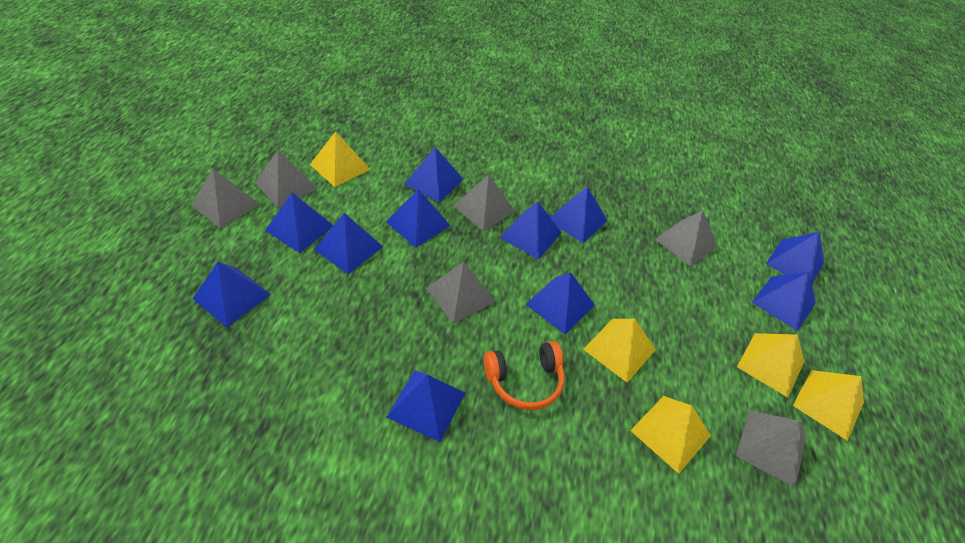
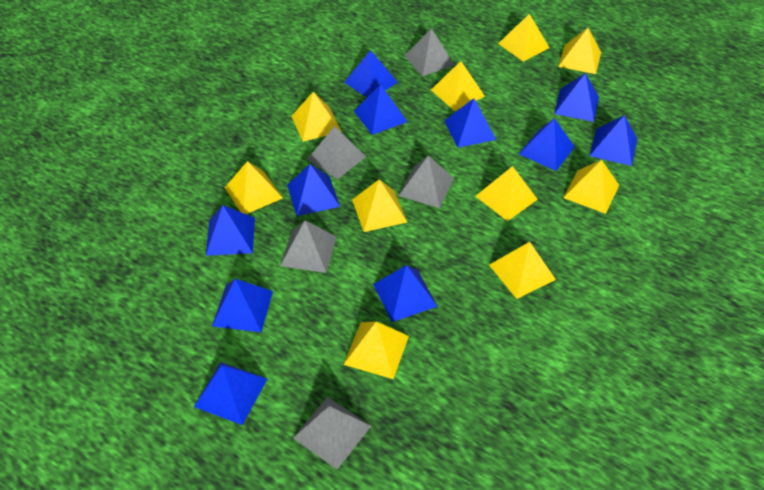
grey pyramid: [191,169,260,229] [255,150,318,207] [426,262,496,324] [454,174,515,231] [655,210,717,266] [736,410,806,488] = 6 -> [280,220,337,273] [293,397,371,470] [307,126,366,179] [398,155,454,208] [404,28,455,76] = 5
orange headphones: [484,341,565,410] = 1 -> none = 0
yellow pyramid: [310,131,371,187] [583,319,656,383] [630,396,711,474] [737,333,804,397] [793,370,864,441] = 5 -> [225,161,283,214] [292,92,342,142] [343,321,409,379] [352,179,407,232] [431,61,485,111] [476,166,538,221] [489,242,556,299] [498,14,550,62] [558,28,601,74] [563,160,619,214] = 10

